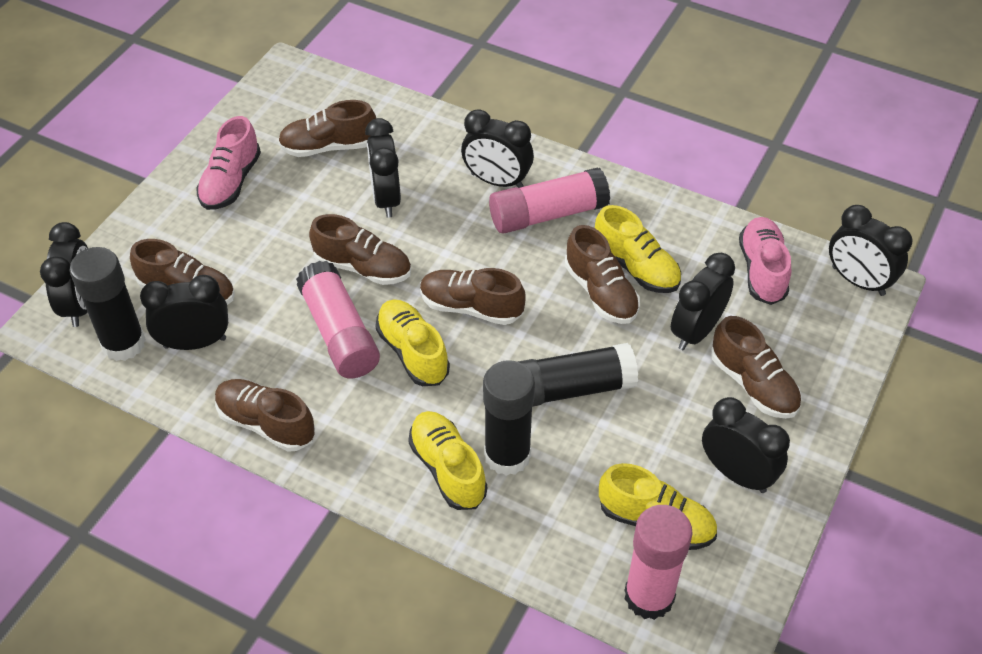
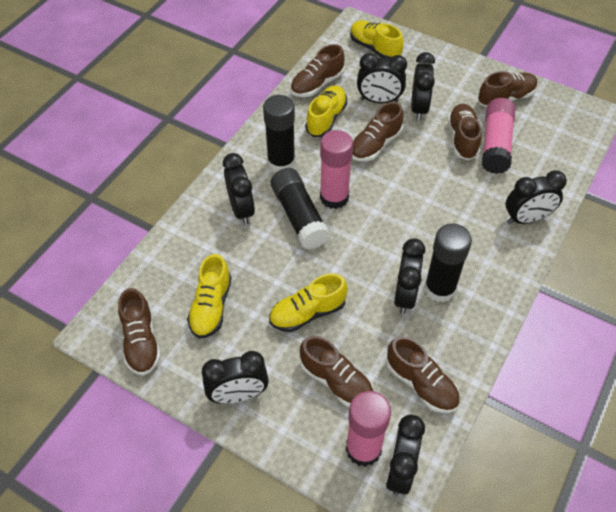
pink shoe: [196,116,261,210] [739,217,791,305] = 2 -> none = 0

